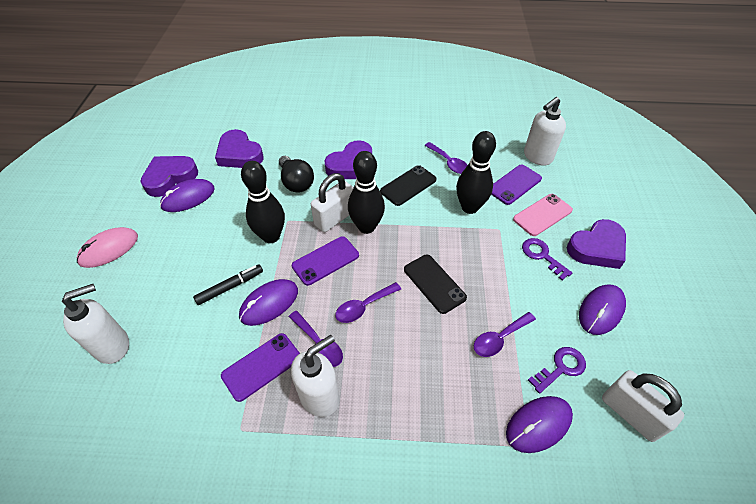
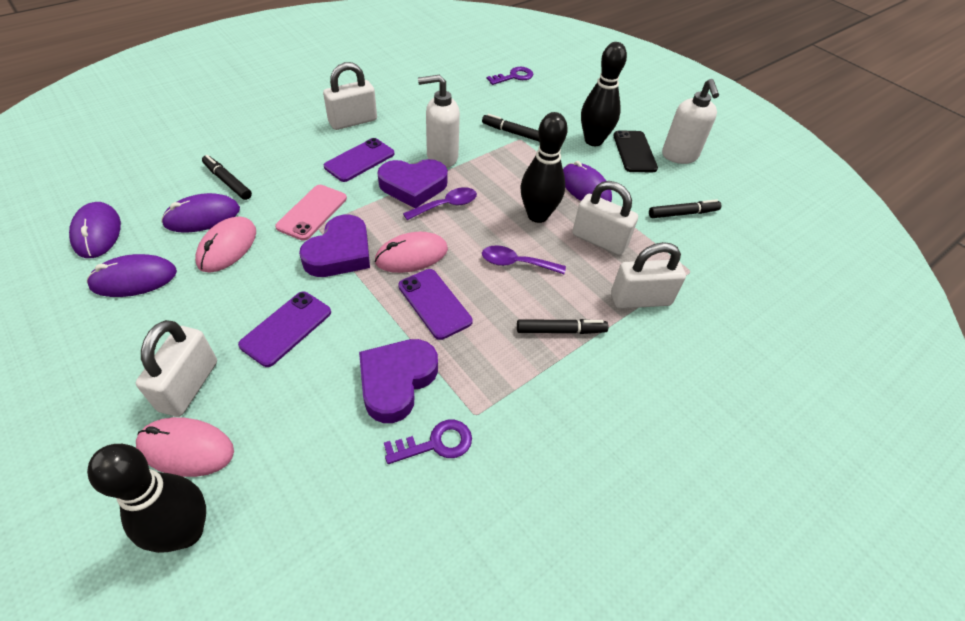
black light bulb: [279,156,314,193] = 1 -> none = 0
black marker: [193,264,263,305] = 1 -> [202,155,252,200] [482,114,539,141] [517,319,608,334] [649,199,722,218] = 4
black phone: [380,165,437,206] [404,255,467,314] = 2 -> [613,130,658,172] = 1
pink mouse: [77,227,138,268] = 1 -> [136,417,234,477] [195,217,256,272] [375,232,448,273] = 3
purple heart: [140,156,198,197] [215,129,264,168] [324,140,372,179] [567,219,626,269] = 4 -> [299,215,370,277] [359,339,438,423] [377,159,448,208] = 3
purple spoon: [289,311,343,367] [335,282,401,323] [424,142,467,174] [474,312,536,357] = 4 -> [403,187,477,220] [482,245,566,274] = 2
white padlock: [311,173,354,232] [602,370,684,442] = 2 -> [136,320,217,417] [323,62,377,130] [572,181,638,255] [611,242,686,309] = 4
white soap dispenser: [62,284,129,364] [291,335,339,417] [524,97,566,166] = 3 -> [418,74,460,168] [662,79,719,164] = 2

